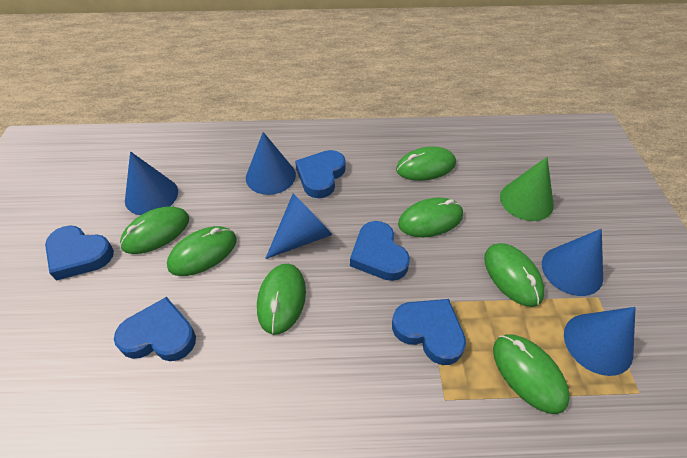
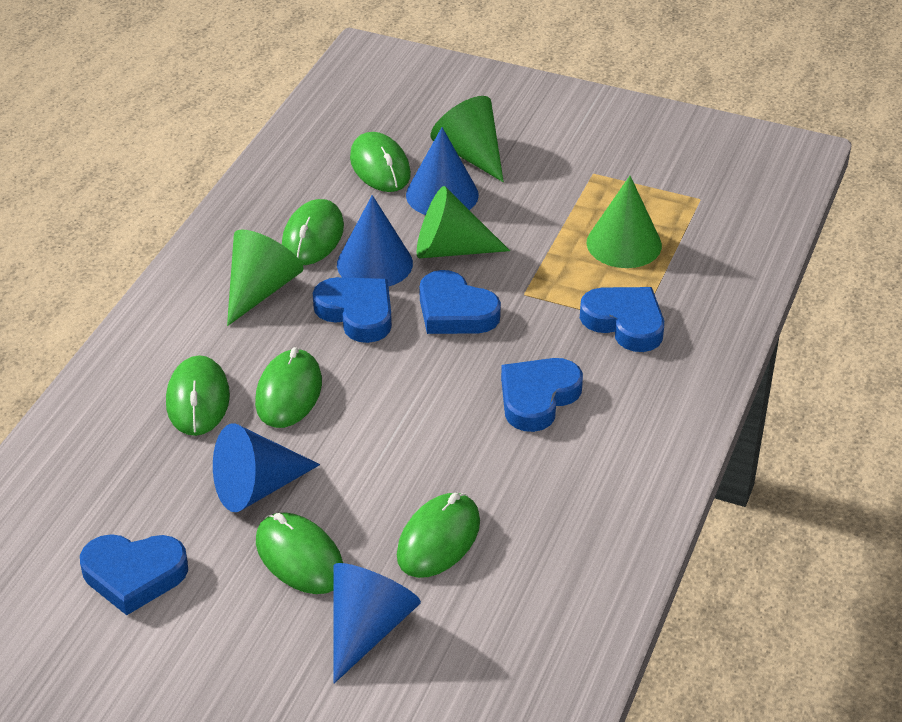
blue cone: [125,151,178,215] [246,132,296,195] [265,193,333,259] [542,229,603,296] [564,307,635,376] = 5 -> [213,423,320,512] [333,563,421,684] [337,195,413,286] [406,127,479,215] = 4
green cone: [500,157,554,221] = 1 -> [227,229,304,326] [417,186,510,258] [430,96,504,182] [587,176,662,268] = 4
green mouse: [120,206,189,254] [167,226,237,276] [257,264,306,335] [396,146,456,181] [398,198,463,237] [484,243,545,307] [493,334,570,414] = 7 -> [166,355,230,436] [255,347,322,428] [256,512,343,594] [282,199,344,265] [350,132,411,192] [397,493,480,578] = 6

